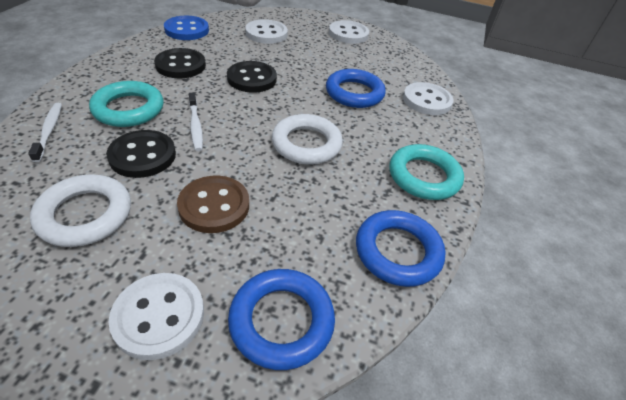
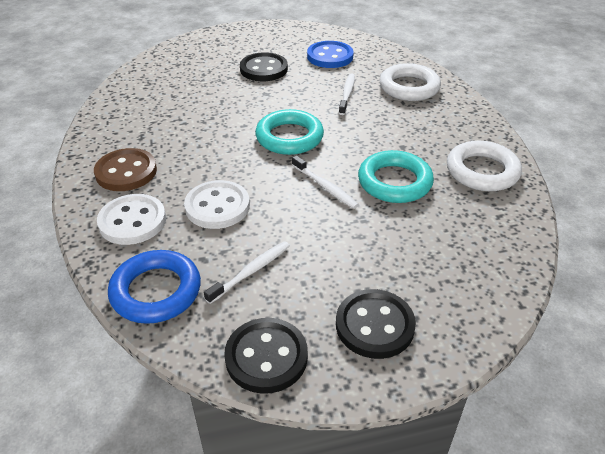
blue ring: [228,269,335,370] [326,69,386,108] [356,210,446,287] = 3 -> [108,250,201,324] = 1
white button: [109,273,204,360] [246,19,288,44] [329,20,369,44] [403,82,454,115] = 4 -> [97,194,166,245] [184,180,250,229] = 2
white toothbrush: [28,103,62,162] [189,93,203,151] = 2 -> [204,241,290,304] [292,155,359,209] [339,73,355,115] = 3

